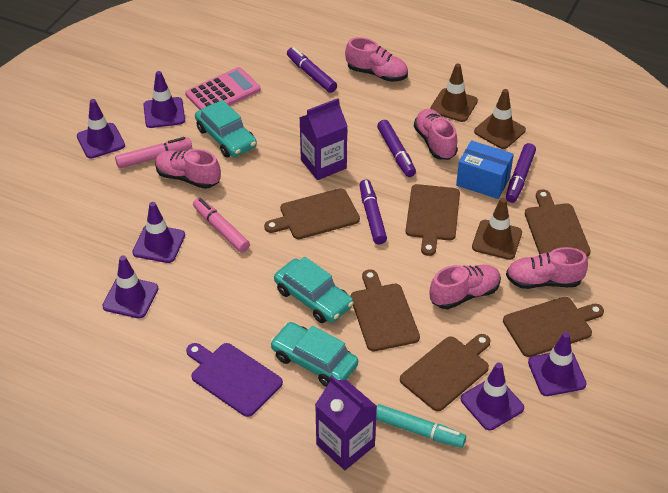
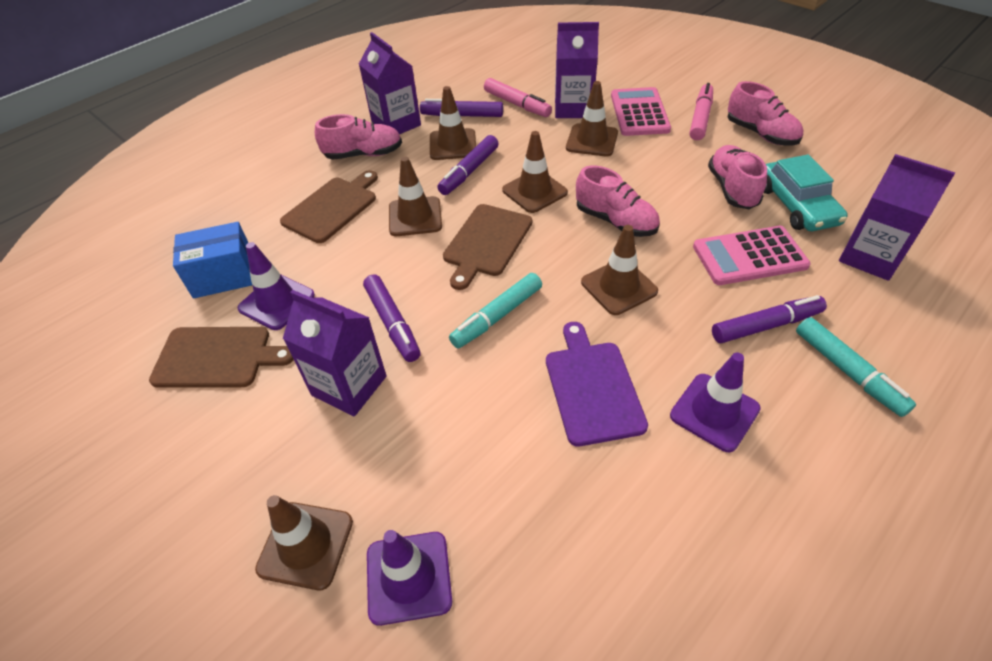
brown cutting board: [264,188,360,239] [351,269,420,351] [400,334,491,411] [406,184,460,256] [503,297,604,357] [525,189,591,257] = 6 -> [149,327,294,388] [280,170,378,243] [443,204,532,290] = 3
brown traffic cone: [430,64,478,122] [472,198,522,260] [474,89,526,149] = 3 -> [255,495,353,590] [389,157,442,236] [430,86,476,160] [502,131,568,213] [566,81,618,156] [581,225,658,315] = 6
pink calculator: [185,67,261,110] = 1 -> [611,87,671,136] [693,226,811,285] = 2
pink shoe: [155,149,221,189] [345,37,408,82] [414,109,458,160] [430,265,501,309] [506,247,588,289] = 5 -> [315,114,402,160] [576,166,660,237] [708,145,767,209] [728,81,803,146] = 4
purple carton: [299,98,347,180] [315,375,377,470] = 2 -> [283,290,387,416] [359,32,421,134] [555,22,599,118] [839,154,955,281] = 4
purple traffic cone: [77,99,125,159] [102,256,159,319] [132,202,185,263] [143,71,185,128] [461,363,524,430] [528,332,587,396] = 6 -> [237,242,315,330] [367,530,452,626] [670,352,761,452] = 3
turquoise car: [195,100,257,157] [270,322,358,387] [274,257,353,323] = 3 -> [764,154,848,231] = 1
turquoise marker: [376,404,466,448] = 1 -> [449,273,542,349] [796,317,916,417] = 2

